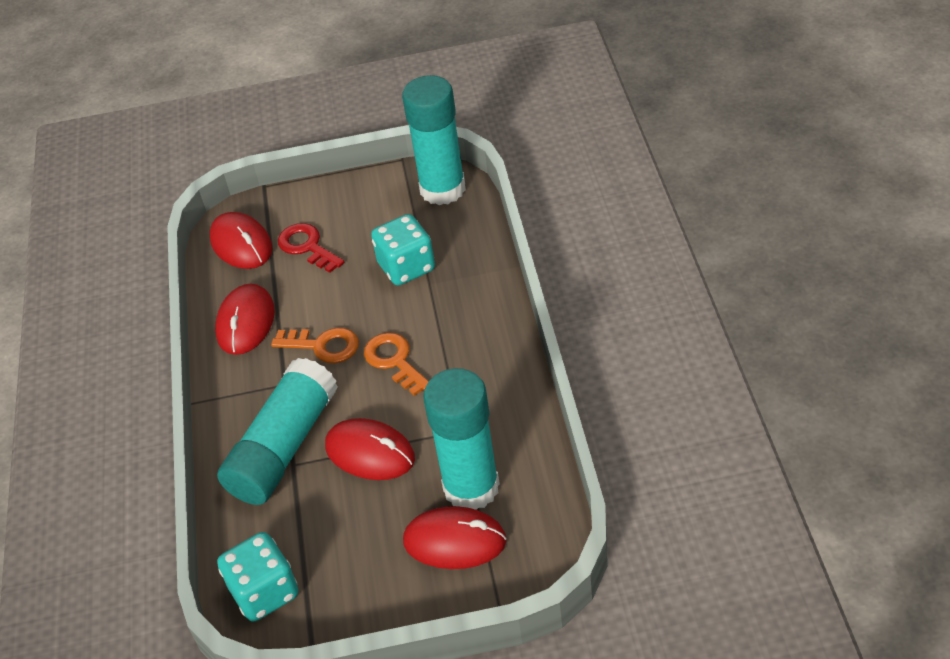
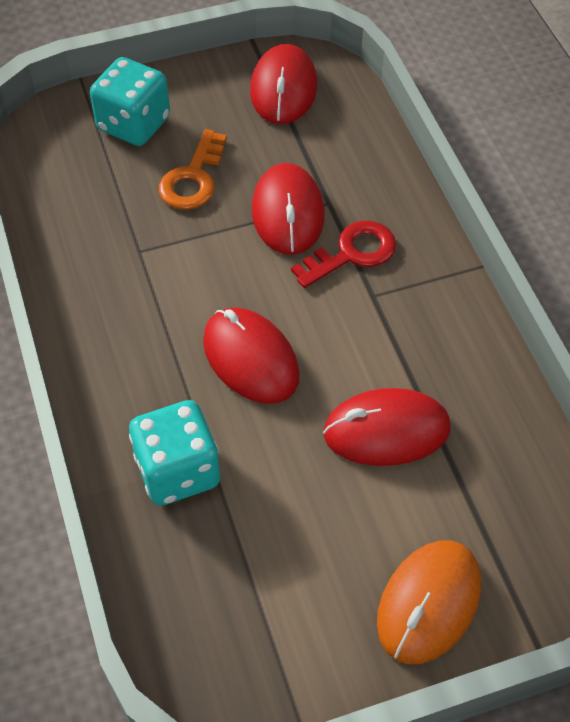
orange key: [271,328,359,363] [364,332,429,396] = 2 -> [159,129,227,210] = 1
orange mouse: none = 0 -> [377,540,481,664] = 1
turquoise glue stick: [217,358,338,505] [402,75,466,205] [423,368,500,510] = 3 -> none = 0

